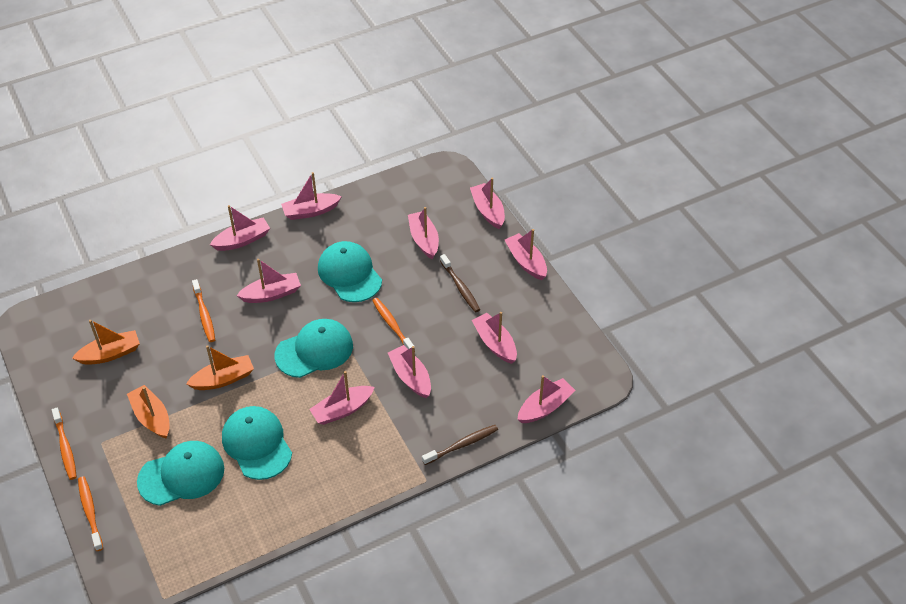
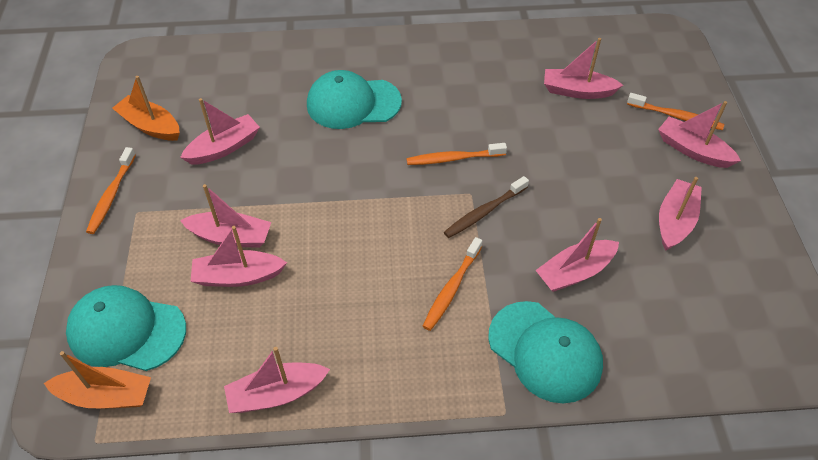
brown toothbrush: [422,425,498,465] [440,254,480,312] = 2 -> [444,176,529,238] = 1
orange boat: [72,320,140,365] [127,385,170,438] [186,345,254,390] = 3 -> [44,351,151,408] [112,76,180,141] = 2
pink boat: [210,205,270,251] [236,259,301,303] [281,172,342,220] [309,371,375,425] [388,345,431,398] [408,207,439,259] [470,178,505,229] [472,312,517,364] [505,229,547,280] [517,375,575,423] = 10 -> [180,98,260,165] [180,184,271,248] [191,226,287,287] [224,347,330,413] [536,218,619,292] [544,38,623,99] [658,101,741,168] [659,177,702,251] = 8
turquoise cap: [137,441,224,506] [222,406,292,480] [275,319,353,378] [318,241,382,302] = 4 -> [66,285,186,371] [307,70,402,129] [488,301,603,403] = 3

